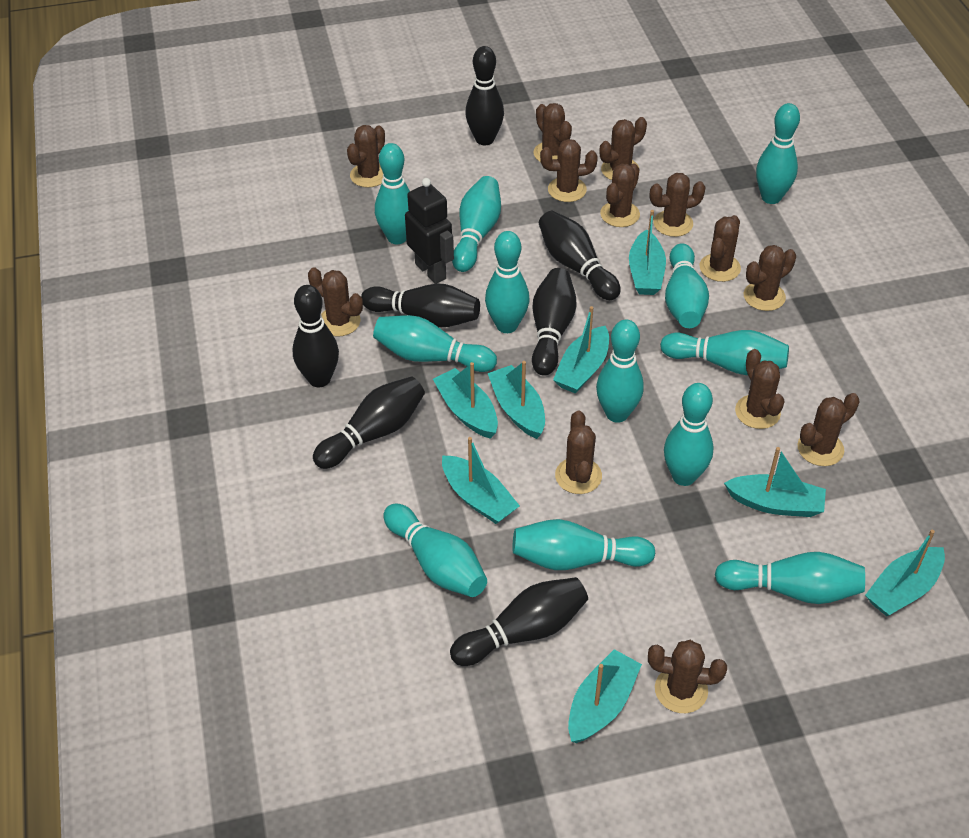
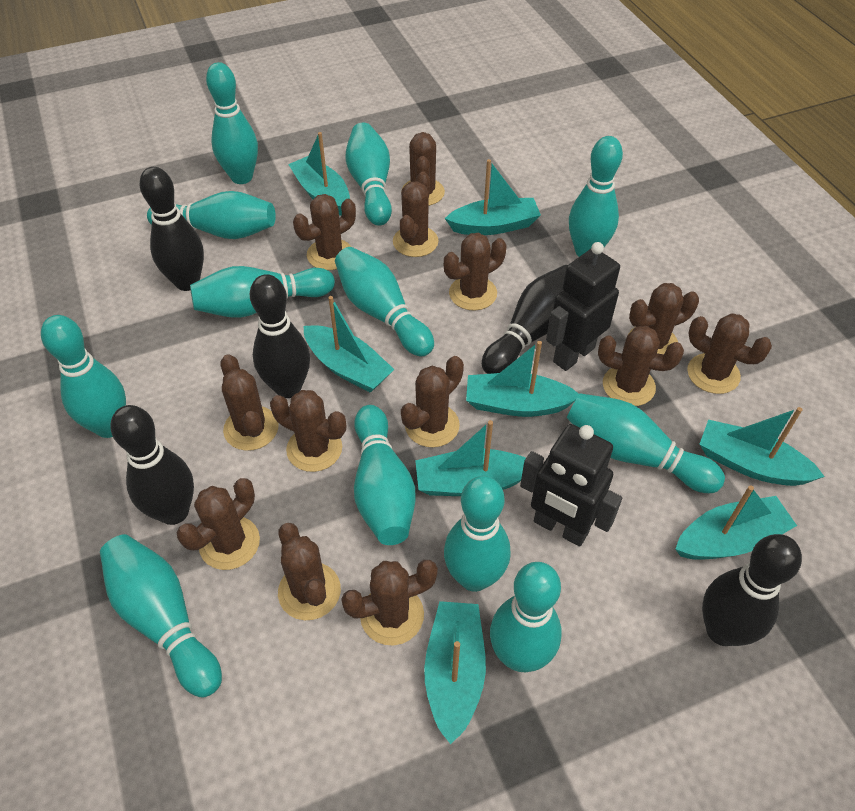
black bowling pin: [293,285,339,387] [313,376,425,469] [361,284,480,328] [450,577,588,666] [465,46,504,145] [532,268,576,376] [539,211,621,300] = 7 -> [110,405,194,525] [140,167,204,291] [250,274,310,398] [482,265,568,374] [702,534,802,646] = 5
black robot: [405,178,454,284] = 1 -> [520,424,622,547] [546,242,620,371] = 2

